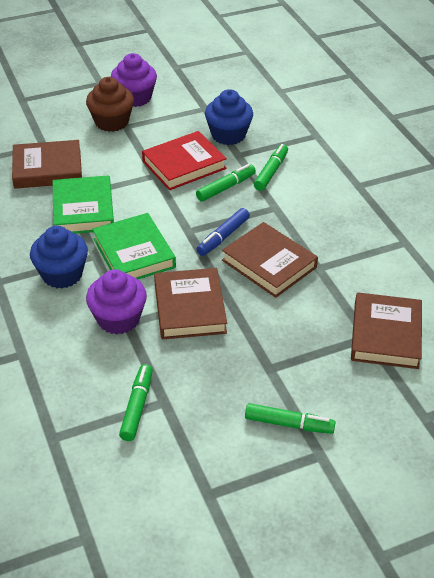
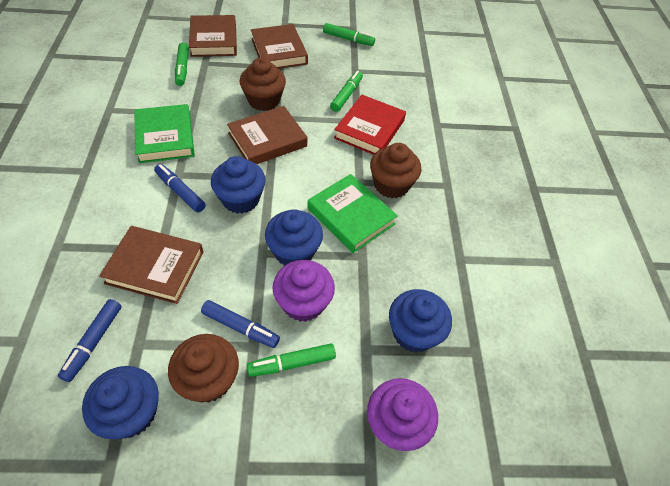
blue cupcake: [30,226,88,288] [205,89,253,145] = 2 -> [82,366,159,439] [211,156,266,214] [265,209,323,266] [389,289,452,353] = 4
blue marker: [196,208,250,256] = 1 -> [58,299,122,382] [154,164,206,212] [201,300,280,348] = 3
brown cupcake: [86,77,134,132] = 1 -> [168,334,239,403] [240,57,286,111] [370,143,422,198] = 3

